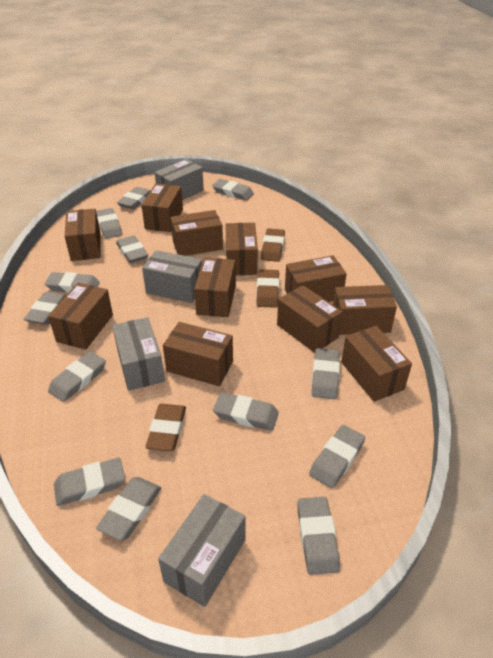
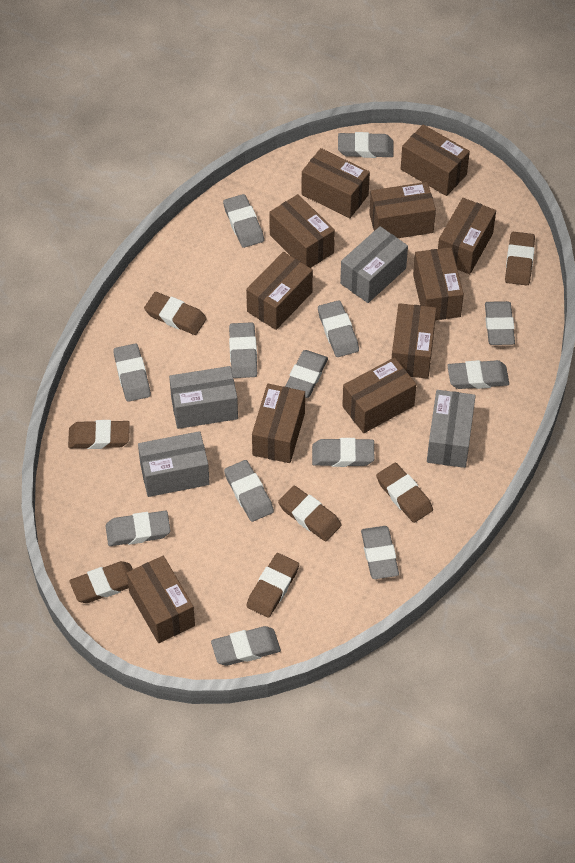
brown eraser: [145,404,186,451] [256,269,280,308] [261,228,285,262] = 3 -> [68,420,130,449] [69,561,133,603] [144,292,207,335] [246,553,299,618] [278,486,342,541] [376,463,433,523] [505,232,535,285] = 7

